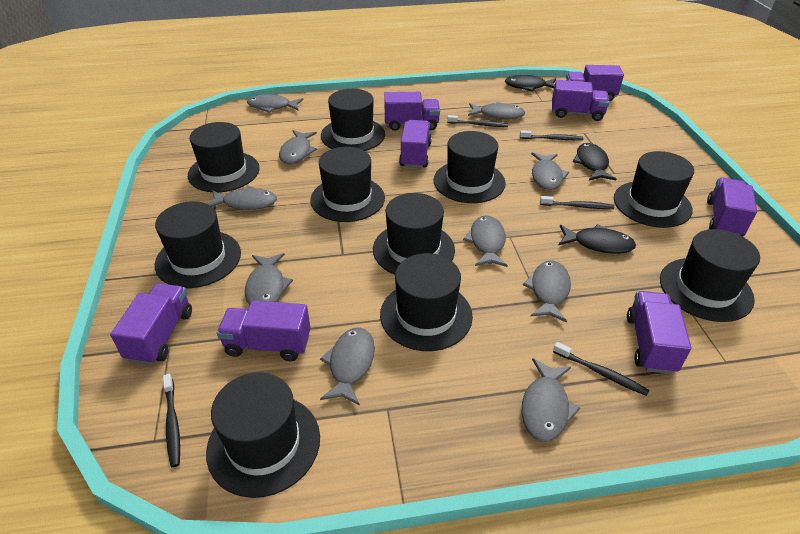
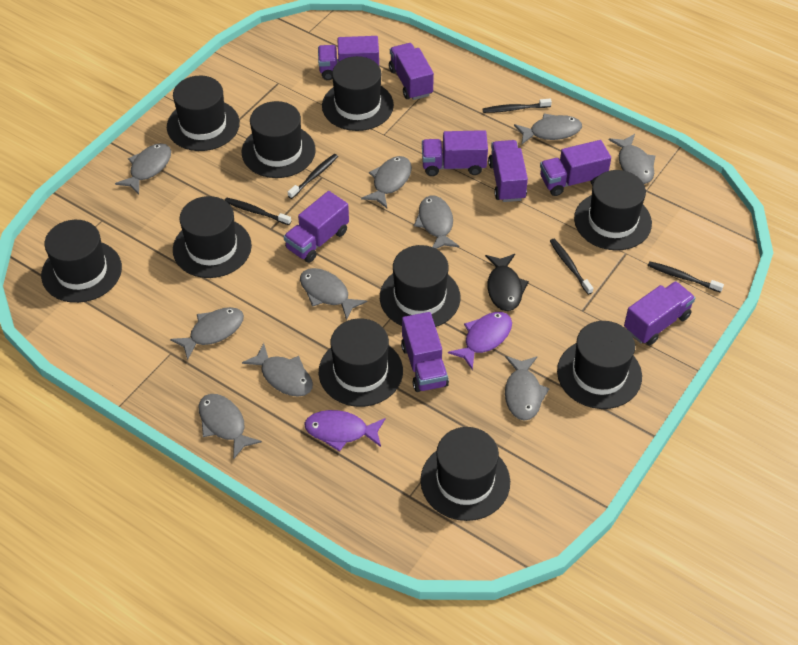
black fish: [505,75,556,92] [558,224,636,254] [573,143,616,181] = 3 -> [485,254,529,311] = 1
purple fish: none = 0 -> [304,410,386,452] [448,312,512,370] = 2

